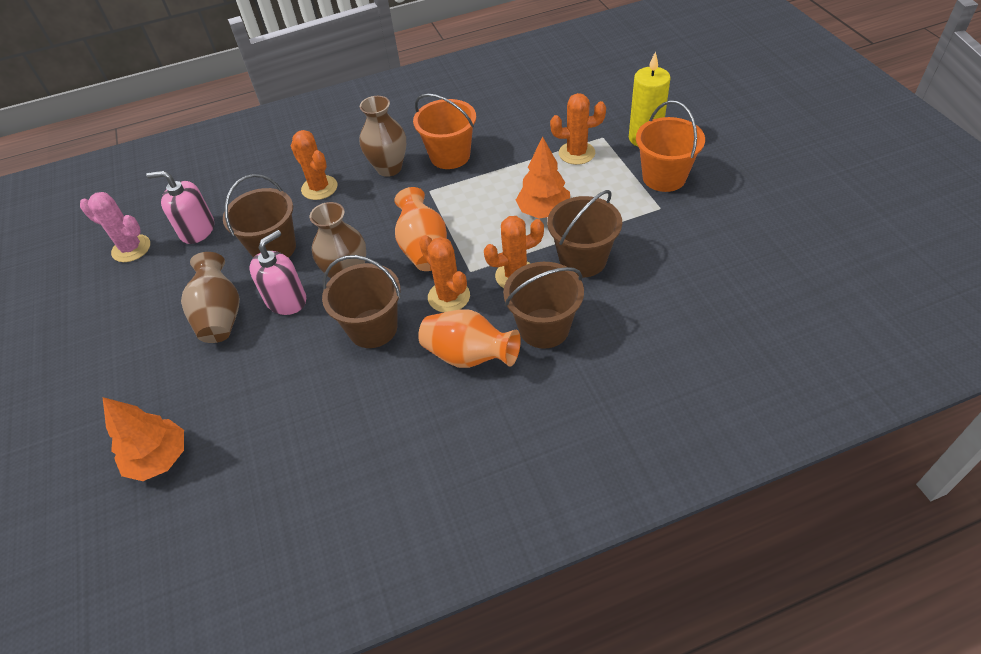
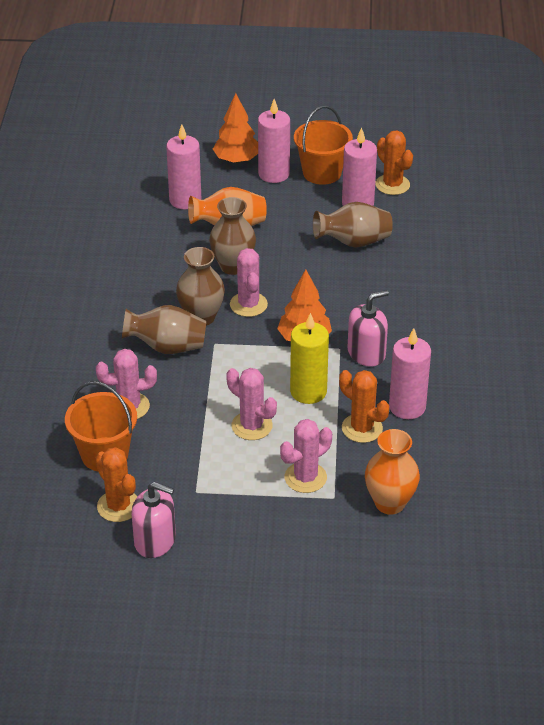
brown bucket: [223,174,296,258] [322,255,401,348] [503,262,584,349] [547,190,622,277] = 4 -> none = 0
brown vase: [181,252,240,343] [310,202,366,279] [359,96,406,177] = 3 -> [122,305,206,354] [176,247,225,326] [209,197,256,275] [313,202,393,248] = 4
orange cactus: [291,130,338,200] [419,235,470,312] [484,216,544,288] [550,93,606,165] = 4 -> [95,447,138,522] [339,370,389,443] [375,130,413,195] = 3
pink cactus: [80,192,150,262] = 1 -> [96,349,157,419] [226,368,277,440] [230,248,268,317] [280,419,332,493] = 4
pink candle: none = 0 -> [166,124,201,209] [258,99,290,183] [342,127,377,206] [389,328,431,419] = 4

